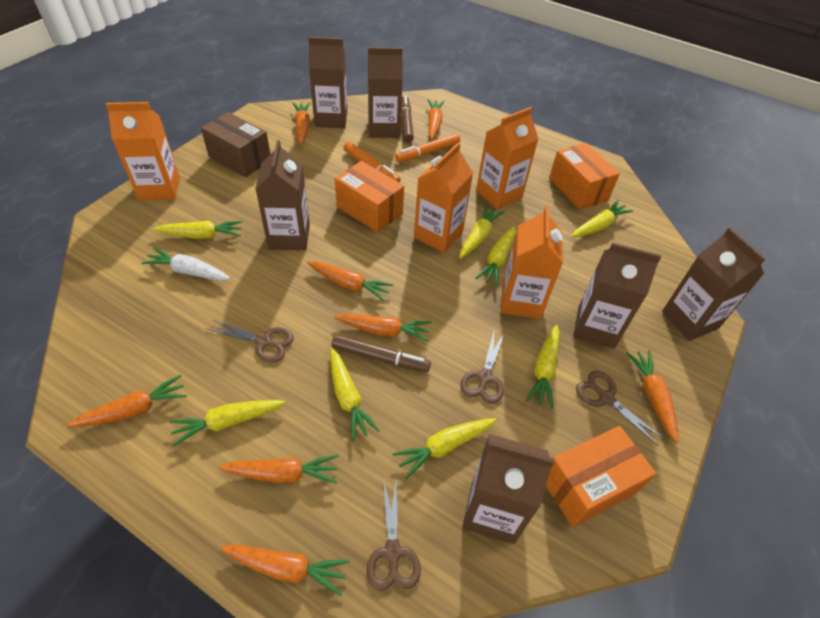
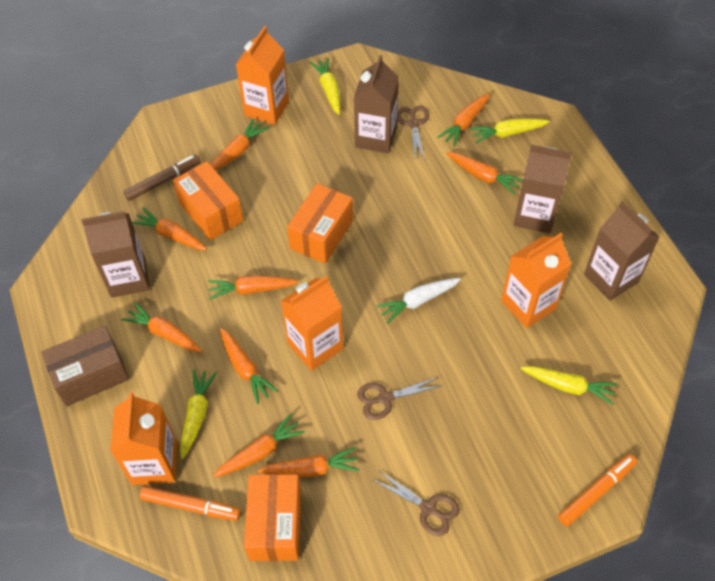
brown carton: [255,140,310,250] [309,37,347,128] [368,47,403,138] [462,434,555,544] [573,243,662,349] [662,228,766,341] = 6 -> [81,211,149,298] [354,55,399,153] [514,145,572,233] [584,201,659,301] = 4
brown marker: [332,335,431,372] [401,96,414,142] = 2 -> [123,155,201,201] = 1
brown scissors: [207,320,294,363] [366,478,421,591] [460,329,505,404] [576,371,664,446] = 4 -> [357,377,443,420] [373,471,460,536] [397,106,429,159] = 3
orange carrot: [66,375,187,427] [218,454,339,484] [220,544,350,596] [293,102,310,144] [307,261,393,301] [334,314,431,342] [428,99,445,140] [626,350,679,443] = 8 -> [121,302,203,353] [132,207,207,250] [208,275,298,300] [210,119,269,171] [213,414,305,477] [220,328,278,404] [258,447,360,477] [437,93,490,147] [446,152,523,195] = 9
yellow carrot: [153,221,243,239] [169,400,285,447] [330,348,380,441] [393,418,497,479] [459,204,505,259] [475,226,515,286] [526,325,560,409] [571,200,633,237] = 8 -> [180,369,217,460] [310,57,340,115] [470,119,550,144] [521,366,618,405] = 4

